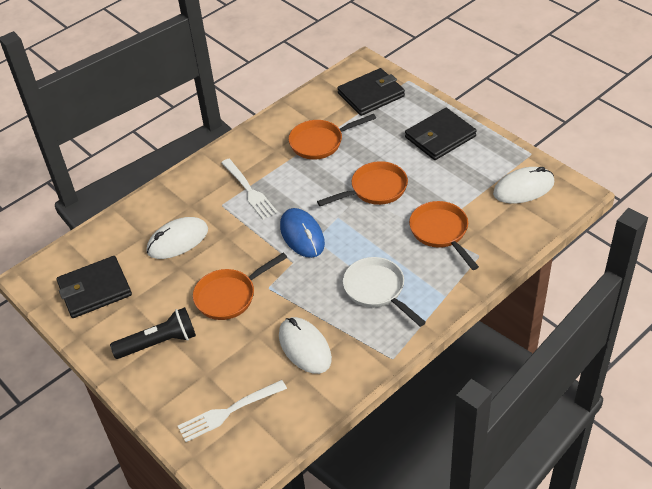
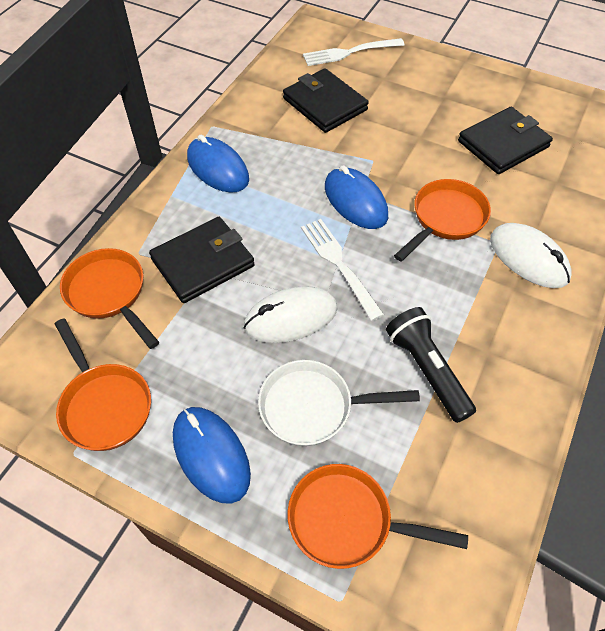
blue mouse: [280,208,325,258] = 1 -> [173,407,251,504] [187,135,249,193] [325,165,388,229] = 3
white mouse: [147,217,208,259] [279,317,332,374] [493,167,554,203] = 3 -> [244,286,337,343] [490,223,571,288] = 2

